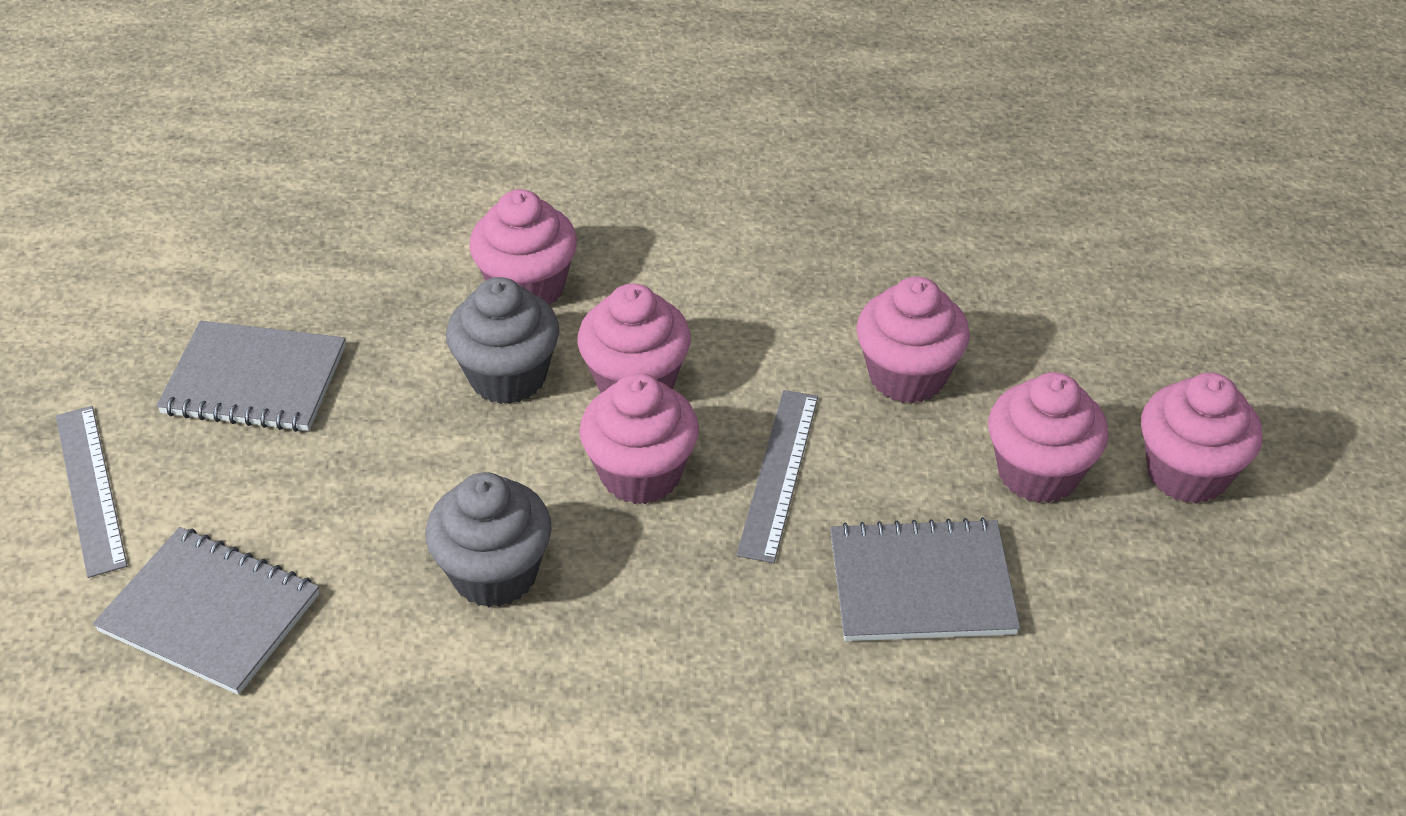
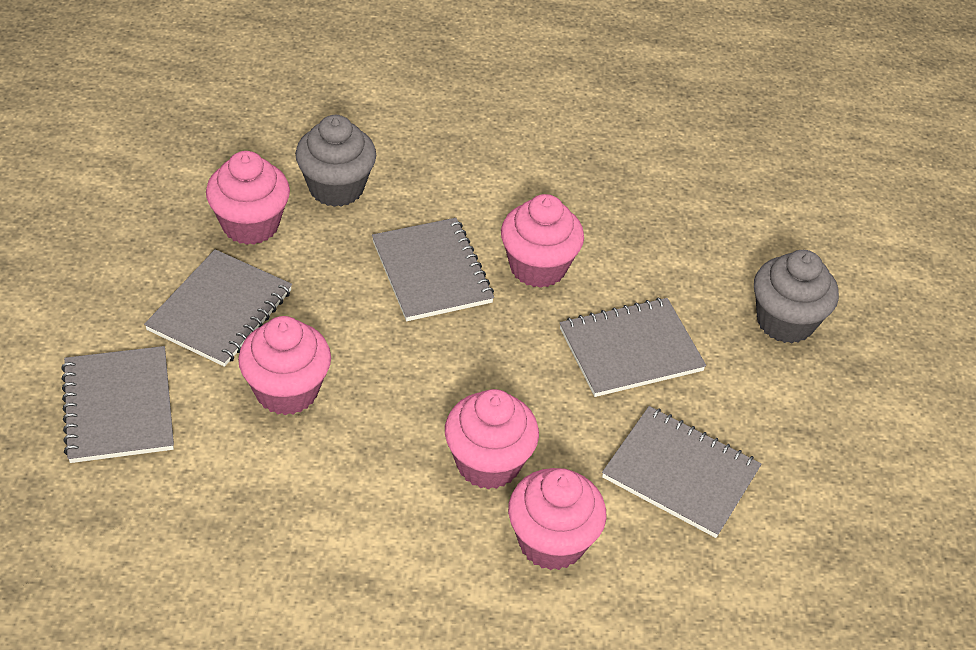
grey notebook: [93,527,319,695] [156,321,346,432] [830,517,1020,641] = 3 -> [61,346,174,463] [144,249,292,367] [372,218,494,321] [560,298,706,397] [602,406,761,538] = 5
grey ruler: [56,406,127,578] [736,390,818,563] = 2 -> none = 0
pink cupcake: [469,189,577,305] [577,283,691,393] [579,373,699,504] [856,276,970,404] [988,372,1109,503] [1141,373,1263,504] = 6 -> [206,151,290,245] [238,316,331,415] [445,389,539,489] [501,194,584,288] [508,468,607,570] = 5

